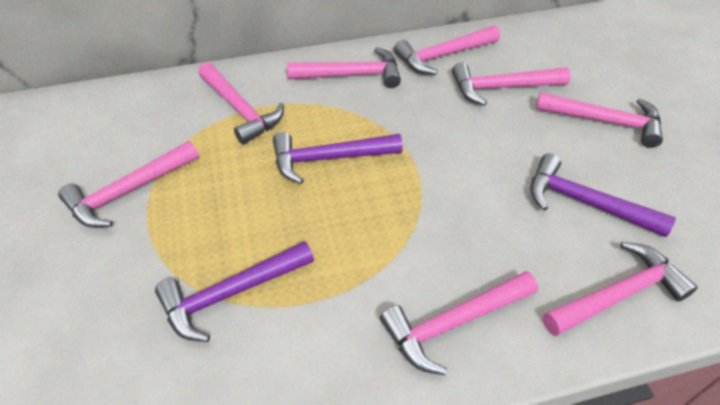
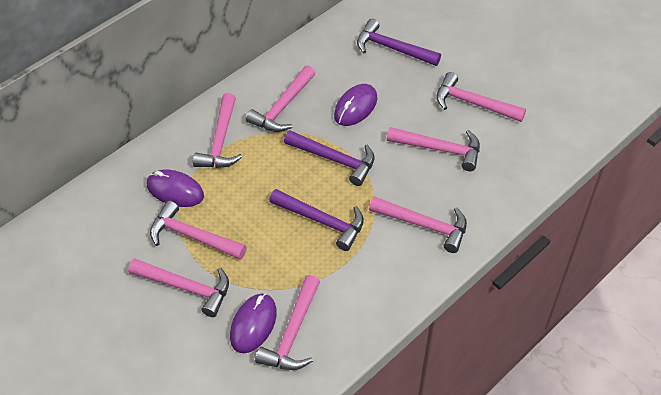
purple mouse: none = 0 -> [147,170,204,207] [230,293,277,353] [334,84,377,126] = 3

